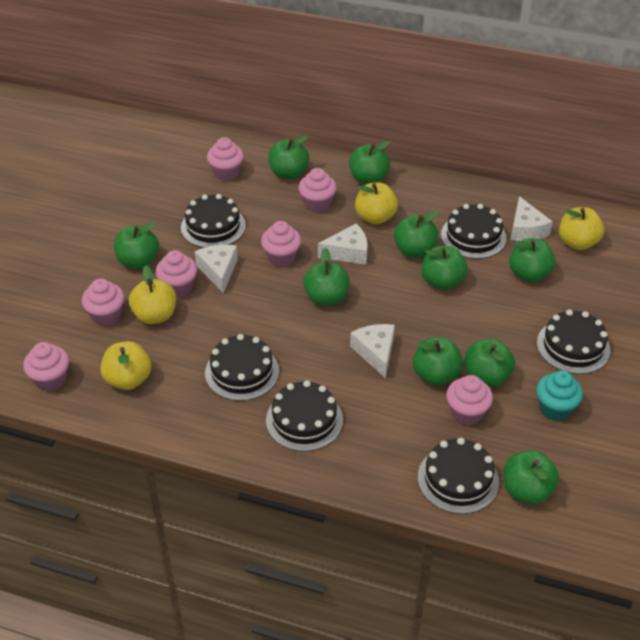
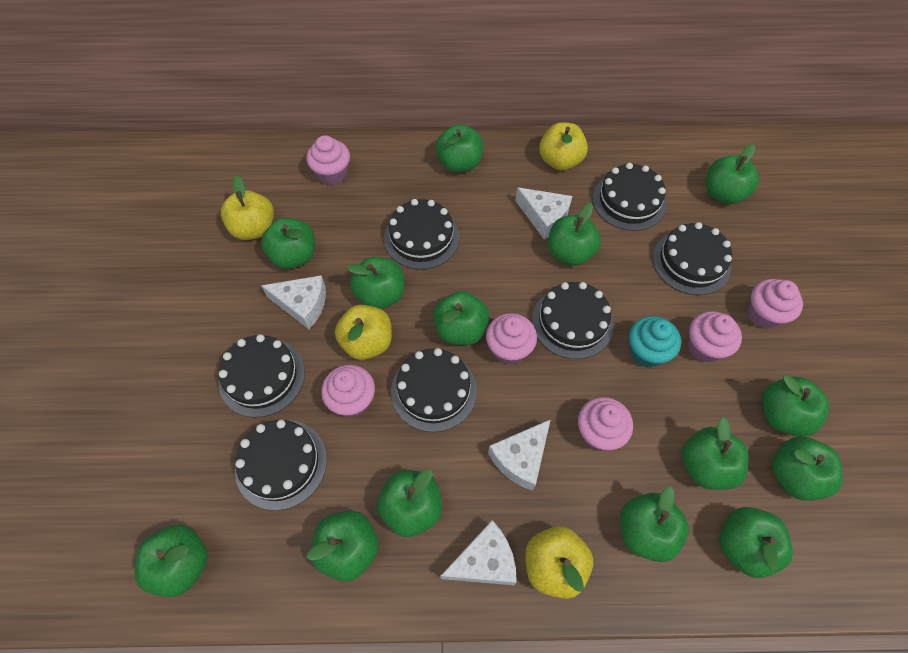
black cake: [181,194,246,248] [205,334,279,401] [266,380,343,452] [418,438,499,514] [441,204,507,259] [537,309,610,374] = 6 -> [219,334,305,418] [235,420,327,511] [384,199,459,269] [391,348,477,432] [532,282,614,359] [593,163,666,231] [653,222,732,295] = 7
green apple: [114,222,159,268] [268,136,309,179] [303,248,350,306] [349,141,390,184] [394,211,438,258] [413,337,463,385] [421,246,467,290] [465,338,515,387] [504,450,559,504] [509,238,556,282] = 10 -> [135,525,208,597] [261,218,315,269] [306,510,379,582] [347,257,405,309] [377,469,442,537] [433,291,489,345] [436,124,483,172] [548,203,601,266] [620,486,689,562] [682,417,749,490] [706,144,759,205] [719,507,793,578] [762,375,829,437] [772,436,843,501] = 14
pink cupcake: [23,342,69,392] [82,278,124,326] [156,250,197,297] [207,137,244,181] [261,221,301,267] [299,168,336,213] [446,375,493,425] = 7 -> [306,135,350,186] [321,365,375,418] [486,313,537,365] [578,397,633,451] [688,311,742,363] [747,279,803,329] = 6

